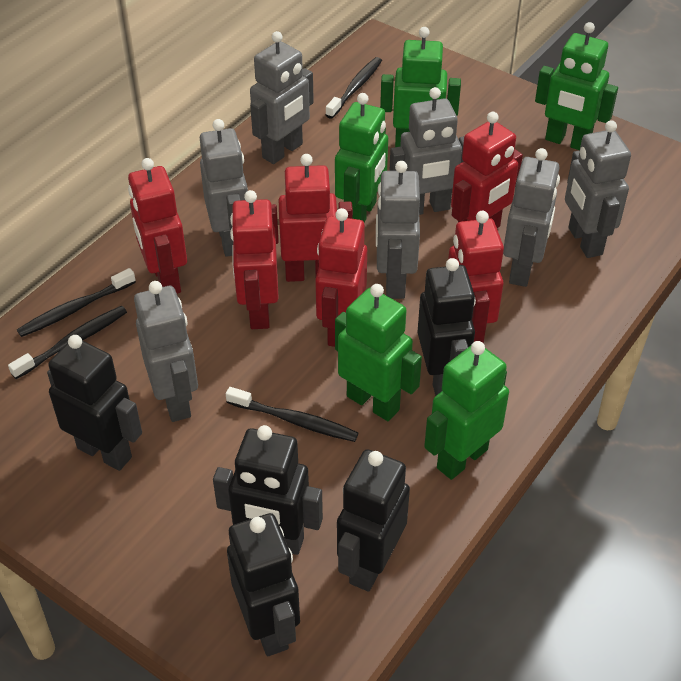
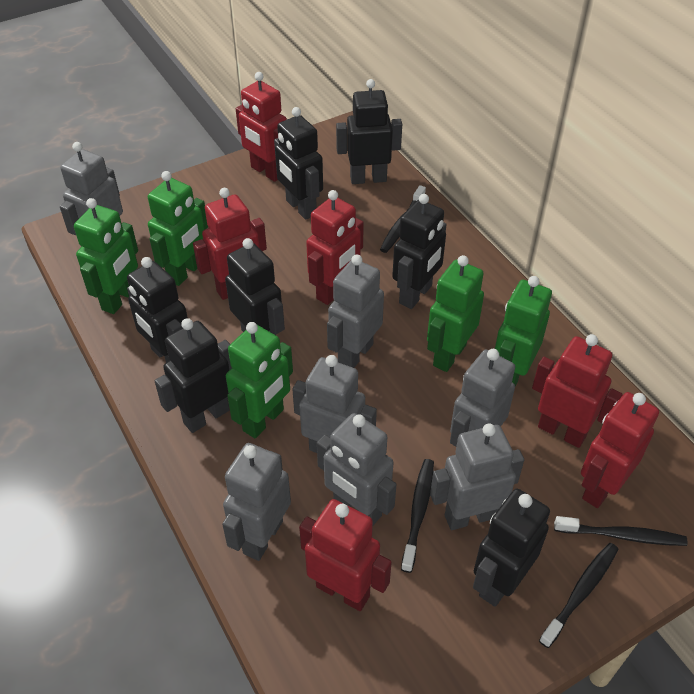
black robot: [47,335,142,471] [213,425,323,555] [227,513,300,656] [337,449,410,592] [417,258,476,396] = 5 -> [127,257,188,363] [155,318,232,433] [225,238,285,335] [274,107,323,220] [336,79,402,184] [392,194,446,309] [473,489,550,607] = 7

